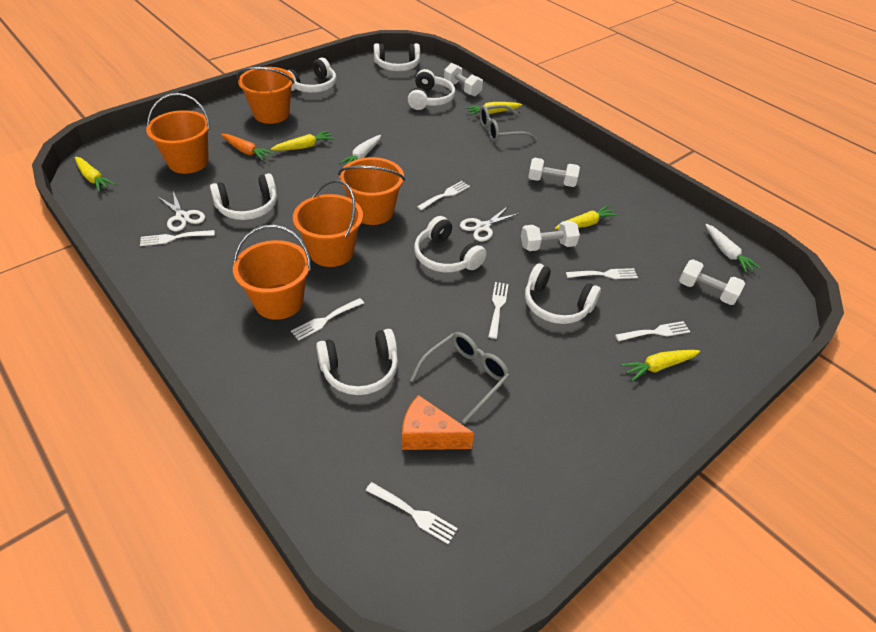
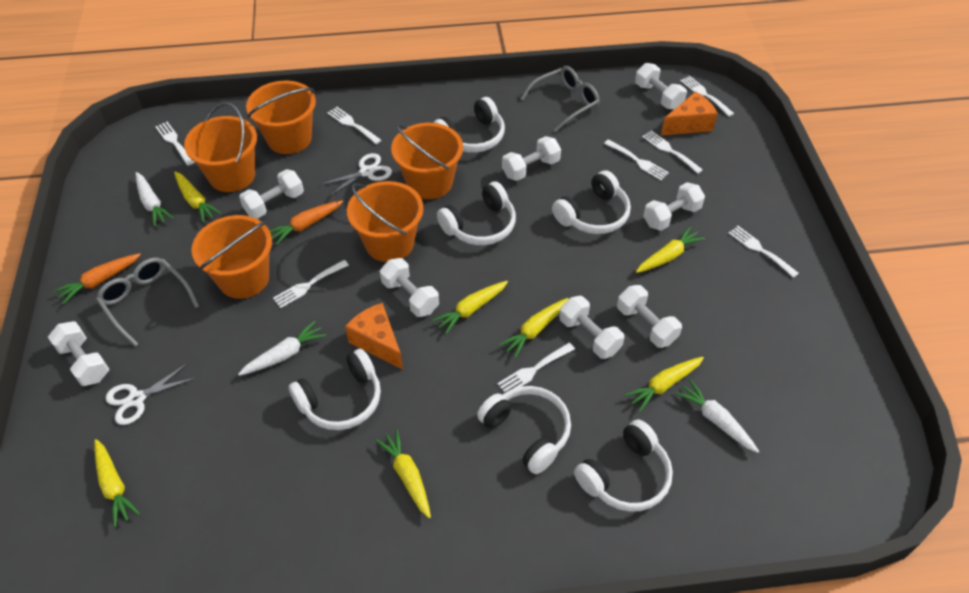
orange carrot: [221,134,274,161] = 1 -> [54,253,141,304] [270,200,343,245] = 2
orange cheese: [402,395,474,450] = 1 -> [345,303,403,370] [661,92,718,135] = 2
white carrot: [339,135,381,164] [705,224,760,273] = 2 -> [136,172,174,227] [238,321,326,376] [675,380,759,453] = 3
white dumbbell: [444,63,483,97] [521,221,580,251] [528,158,580,187] [679,259,745,305] = 4 -> [48,321,109,386] [239,169,304,219] [380,258,439,317] [502,136,561,181] [559,296,625,359] [617,285,682,348] [635,63,687,110] [643,182,705,231] = 8
white fork: [140,230,215,246] [291,298,364,341] [366,482,458,545] [417,181,470,210] [488,282,508,339] [566,268,638,279] [615,321,691,341] = 7 -> [155,122,194,166] [273,260,349,308] [327,107,381,144] [497,343,575,392] [604,139,669,180] [642,130,703,174] [680,76,734,117] [729,226,799,278] = 8
white headphones: [210,173,277,220] [287,58,336,93] [316,329,398,395] [374,43,420,71] [408,69,455,110] [414,216,487,272] [525,264,601,324] = 7 -> [289,349,381,430] [433,97,505,153] [437,181,516,245] [477,386,571,474] [552,170,631,234] [574,419,673,512] = 6
yellow carrot: [75,157,115,192] [271,131,335,151] [466,102,522,115] [555,205,618,229] [621,350,700,382] = 5 -> [94,439,140,527] [174,171,221,223] [375,429,431,518] [432,281,508,334] [499,298,568,358] [624,357,704,412] [636,226,705,273] = 7

